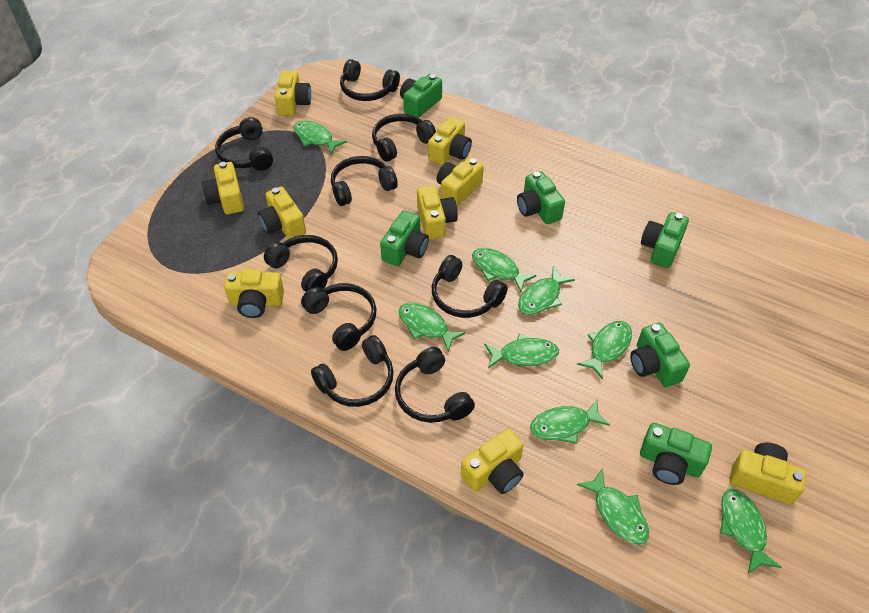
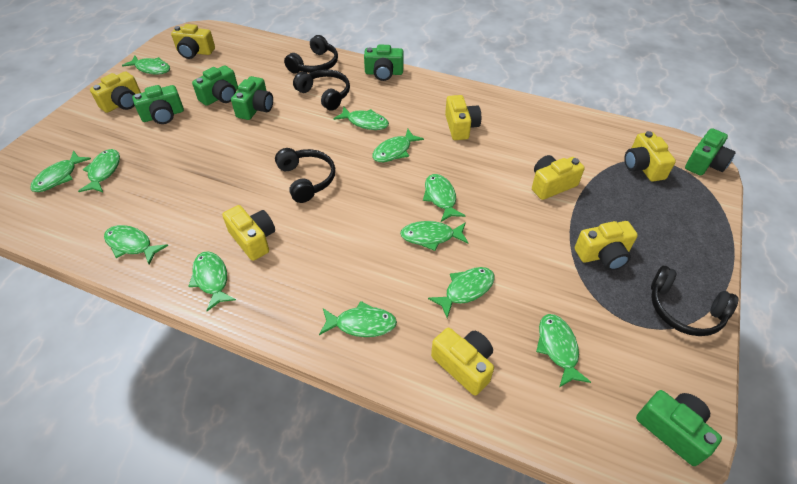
black headphones: [215,117,273,171] [264,235,338,292] [301,283,376,351] [311,335,394,407] [331,156,398,206] [340,59,400,101] [372,114,436,162] [395,347,475,423] [432,255,508,318] = 9 -> [275,148,335,203] [284,35,338,74] [293,69,350,111] [651,266,739,336] = 4
green fish: [294,121,347,154] [399,302,466,352] [472,248,537,292] [484,333,559,368] [518,266,575,315] [530,400,610,444] [577,321,632,379] [577,468,649,545] [720,489,781,573] = 9 -> [30,151,91,192] [78,149,120,192] [104,225,168,264] [122,56,170,75] [188,251,236,311] [319,301,397,337] [334,107,389,130] [372,129,424,162] [400,221,469,251] [423,174,465,222] [428,267,495,318] [536,314,591,387] = 12
yellow camera: [202,162,244,214] [224,269,284,318] [258,187,306,239] [275,71,311,116] [417,185,458,240] [428,117,472,165] [436,157,484,206] [461,428,524,494] [730,443,807,505] = 9 -> [90,71,141,113] [171,24,215,59] [222,205,275,261] [431,328,494,396] [445,95,481,140] [532,155,585,200] [575,221,638,271] [624,131,676,182] = 8

